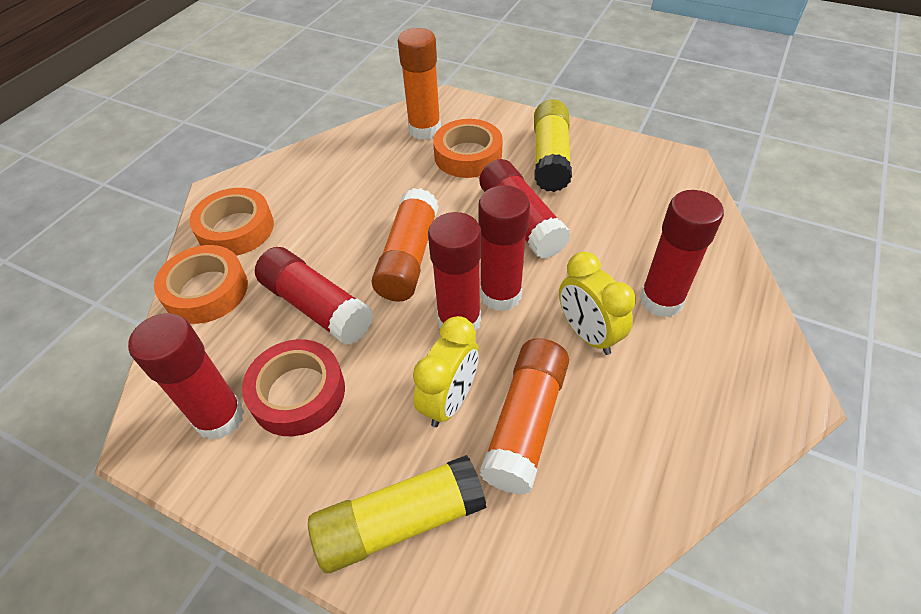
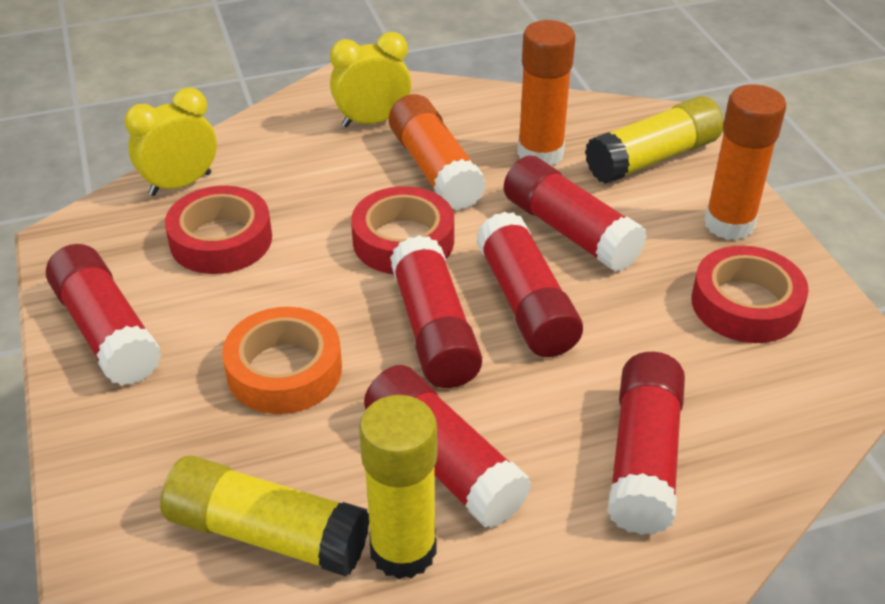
orange tape: [154,245,248,324] [189,188,274,256] [433,119,503,178] = 3 -> [222,307,342,414] = 1
red tape: [242,339,345,436] = 1 -> [165,186,272,274] [351,186,454,274] [692,246,809,343] = 3
yellow glue stick: [308,455,487,573] [534,99,572,192] = 2 -> [160,455,369,576] [359,395,437,579] [585,96,724,184] = 3

